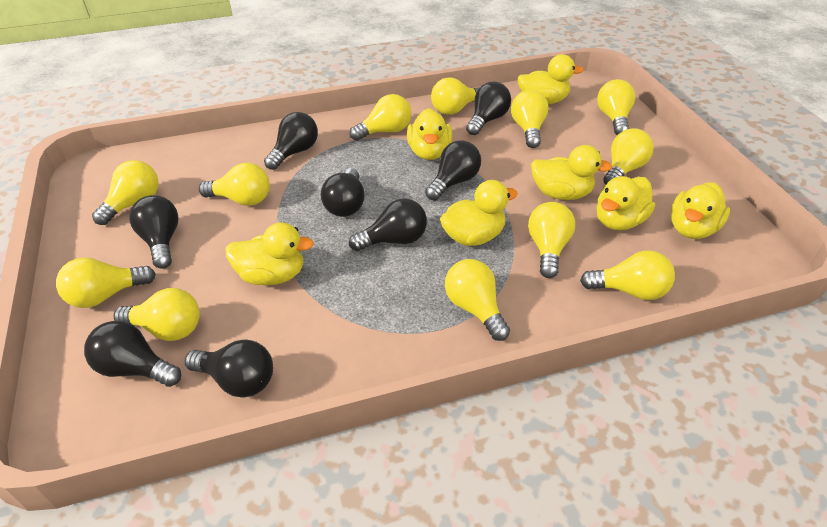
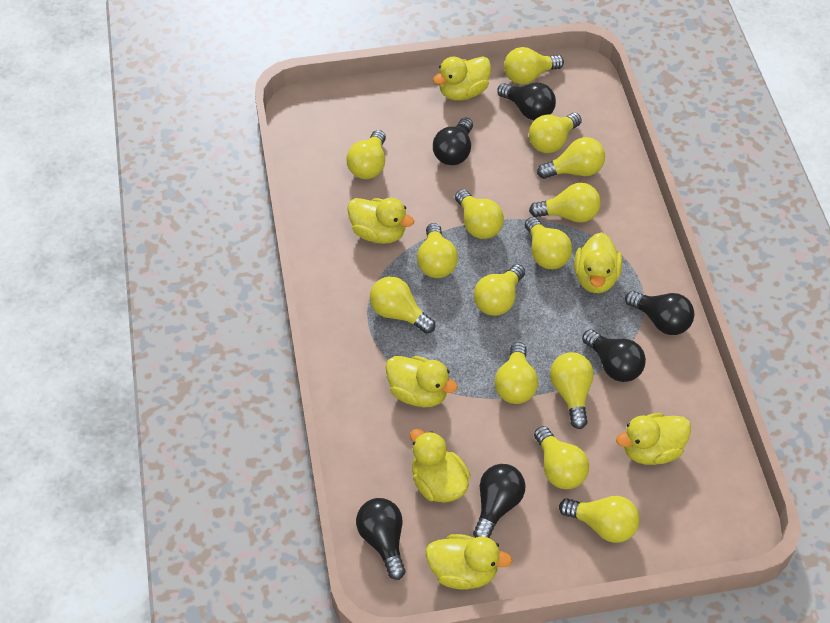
black light bulb: [84,321,181,387] [129,195,179,269] [185,339,273,398] [264,112,318,170] [321,168,365,217] [349,198,427,251] [425,140,481,201] [466,82,511,135] = 8 -> [356,498,406,580] [433,118,473,165] [473,464,526,538] [497,83,556,120] [582,329,646,382] [625,291,694,335] = 6
yellow light bulb: [56,257,156,308] [92,160,158,225] [113,288,200,341] [199,163,270,206] [350,94,411,141] [431,77,480,115] [445,259,510,341] [511,90,549,148] [528,202,575,278] [580,250,675,300] [597,79,635,135] [603,128,654,185] = 12 -> [347,130,386,179] [370,276,435,334] [417,223,458,278] [455,189,504,239] [474,264,525,316] [495,342,538,404] [504,47,564,84] [525,217,572,269] [529,113,582,153] [529,183,601,223] [534,426,589,489] [537,137,605,179] [550,352,594,429] [559,496,640,543] = 14

